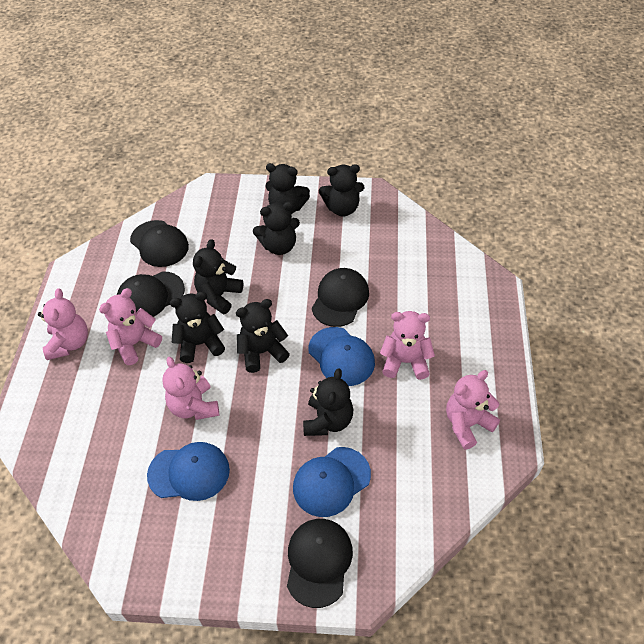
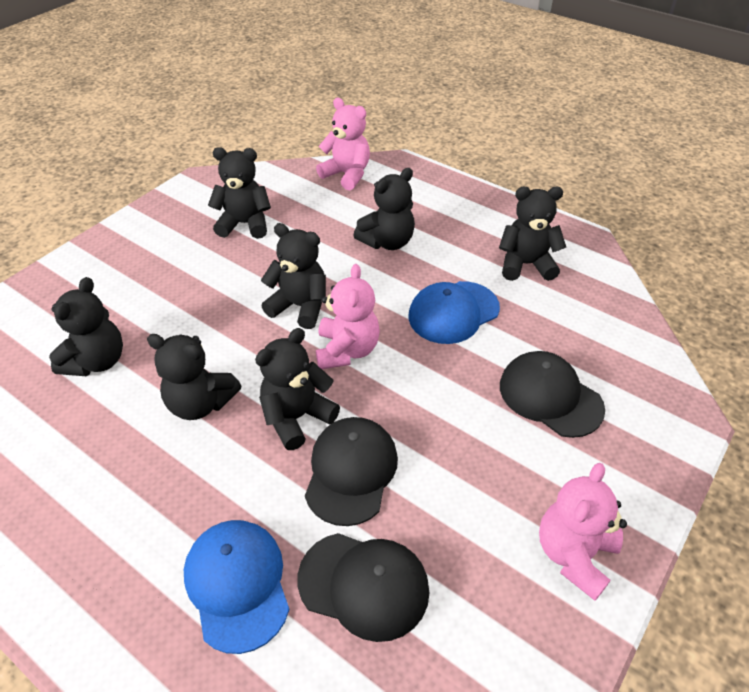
black cap: [117,271,185,317] [130,220,189,267] [287,519,353,608] [312,268,369,327] = 4 -> [297,533,429,642] [305,417,398,526] [500,351,605,438] = 3
blue cap: [147,442,230,501] [293,447,371,517] [308,327,375,386] = 3 -> [184,520,290,654] [408,281,500,344] = 2
pink teddy bear: [38,288,88,360] [99,288,162,365] [162,357,219,420] [380,311,435,380] [446,370,500,449] = 5 -> [316,98,370,190] [316,264,380,369] [539,463,627,601] = 3

